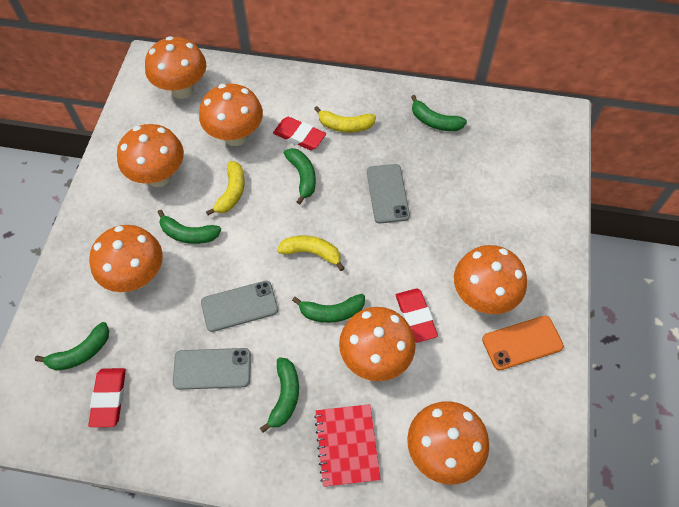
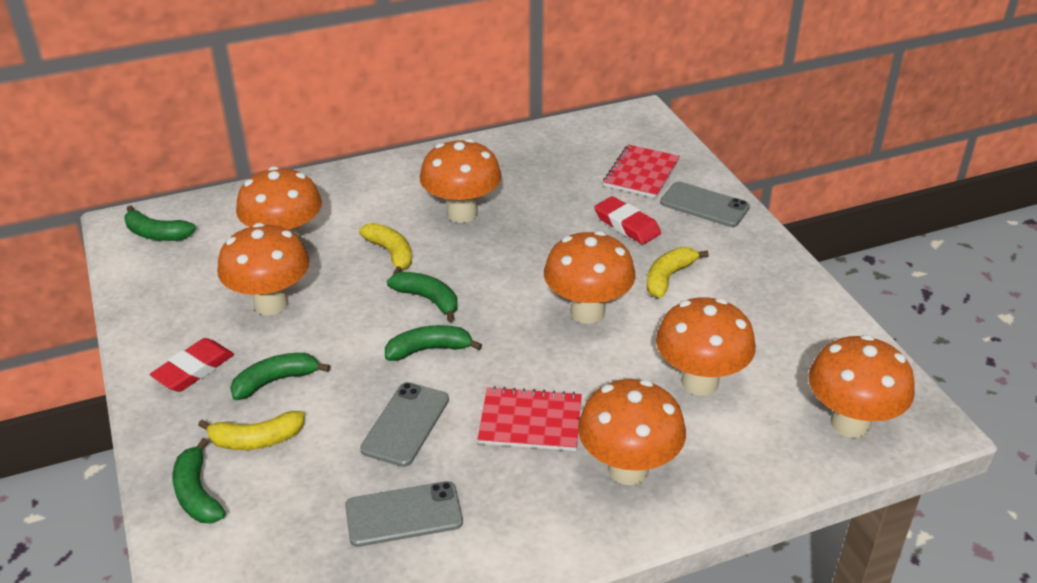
green banana: [35,322,109,371] [157,209,221,244] [260,357,299,433] [283,148,316,204] [292,294,365,323] [411,95,467,131] = 6 -> [125,205,196,241] [172,438,226,523] [230,353,330,400] [385,325,482,361] [387,272,458,322] = 5
orange phone: [482,316,564,370] = 1 -> none = 0
red eraser: [88,368,126,427] [273,117,326,150] [396,288,438,343] = 3 -> [150,338,234,392] [594,196,661,245] = 2
red notebook: [314,404,381,487] = 1 -> [477,386,582,451] [603,145,680,198] = 2

